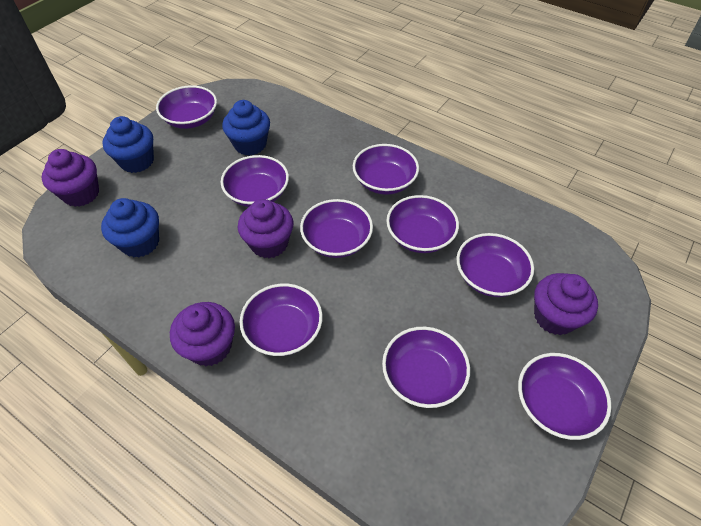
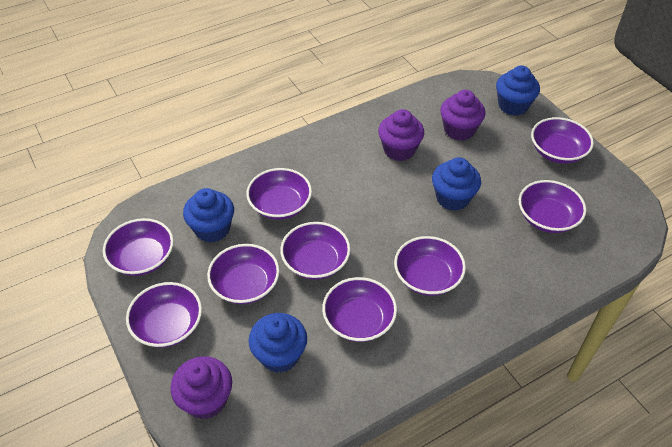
blue cupcake: [101,198,159,258] [102,116,154,173] [222,100,270,156] = 3 -> [183,188,234,243] [249,313,307,373] [432,157,481,211] [496,65,540,116] = 4
purple cupcake: [41,149,99,207] [170,302,235,366] [238,199,293,258] [534,273,598,335] = 4 -> [170,356,232,419] [378,109,424,161] [440,90,486,141] = 3

